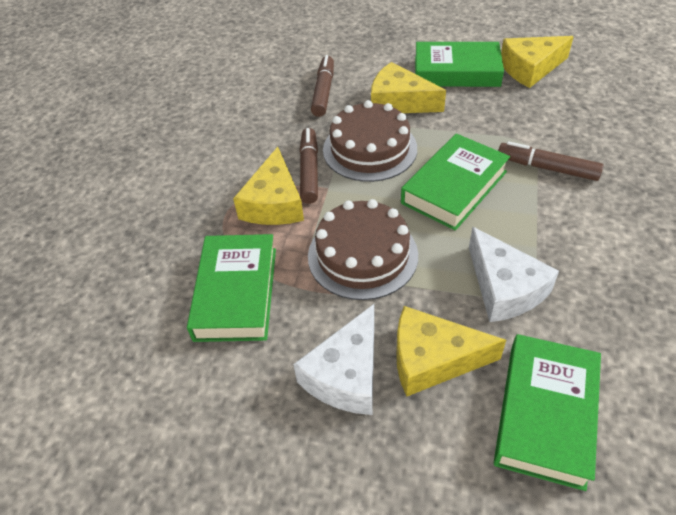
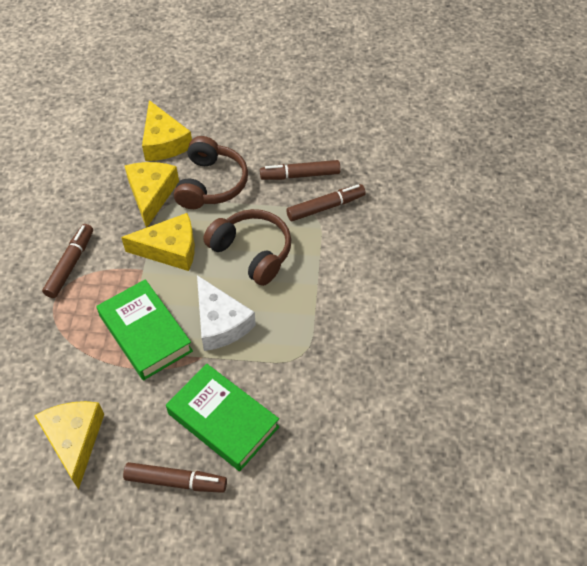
brown cake: [308,199,418,300] [323,100,417,182] = 2 -> none = 0
brown headphones: none = 0 -> [174,136,248,209] [203,209,291,286] = 2
brown marker: [300,128,318,204] [311,55,334,117] [498,141,603,181] = 3 -> [42,224,93,298] [123,462,227,493] [260,160,340,180] [286,184,366,221] = 4
green book: [187,234,276,342] [401,134,510,231] [415,42,504,87] [494,334,601,491] = 4 -> [96,279,193,380] [166,364,279,471] = 2
white cheese: [293,304,374,415] [469,227,559,322] = 2 -> [197,275,256,351] = 1

